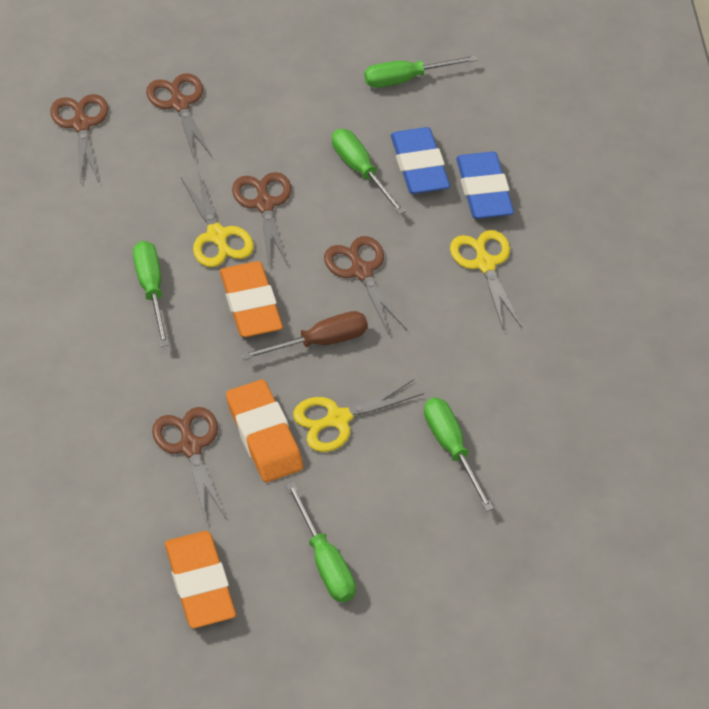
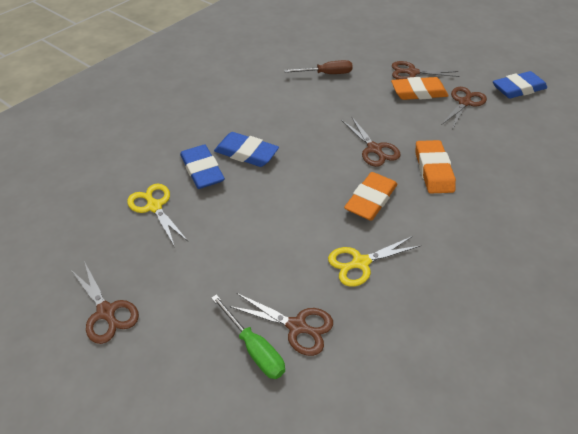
blue eraser: [391,127,450,194] [456,152,514,219] = 2 -> [180,145,225,189] [214,132,279,167] [493,71,547,99] = 3
green screwdriver: [133,241,169,347] [286,482,356,602] [332,129,406,215] [364,55,477,88] [424,398,494,512] = 5 -> [211,294,285,379] = 1
yellow scissors: [181,171,254,267] [293,379,424,452] [450,230,522,329] = 3 -> [127,184,188,247] [328,236,420,287] = 2

